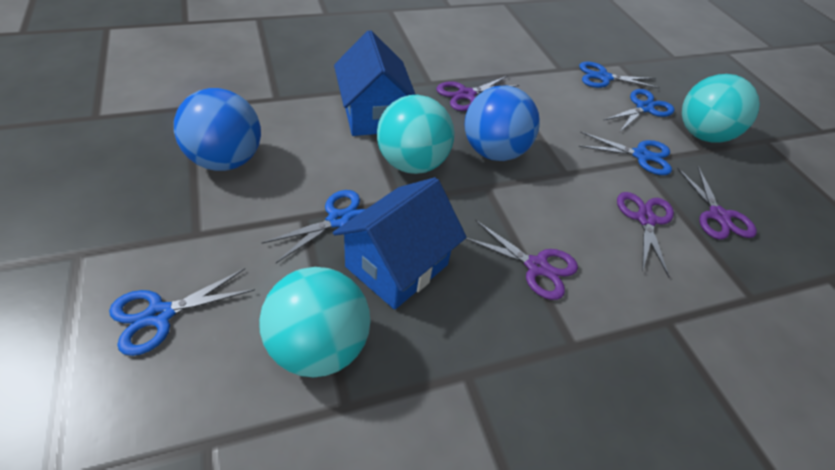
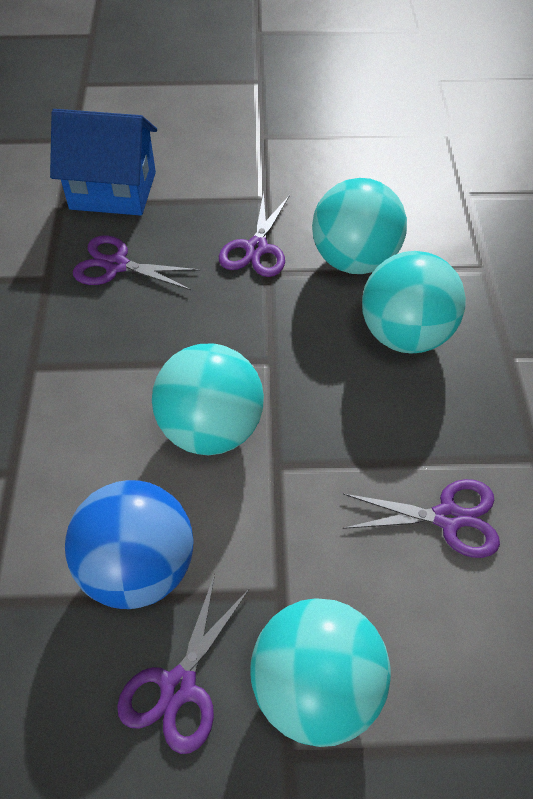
blue ball: [174,88,261,171] [465,85,540,161] = 2 -> [65,480,194,609] = 1
blue house: [333,177,466,310] [334,30,416,136] = 2 -> [50,109,157,216] = 1
blue scissors: [109,268,255,356] [262,190,365,263] [579,62,660,89] [579,132,672,175] [603,89,674,132] = 5 -> none = 0
turquoise ball: [259,267,370,377] [377,95,454,174] [682,74,760,143] = 3 -> [152,344,264,455] [250,598,391,747] [312,178,407,274] [362,251,466,354] = 4

